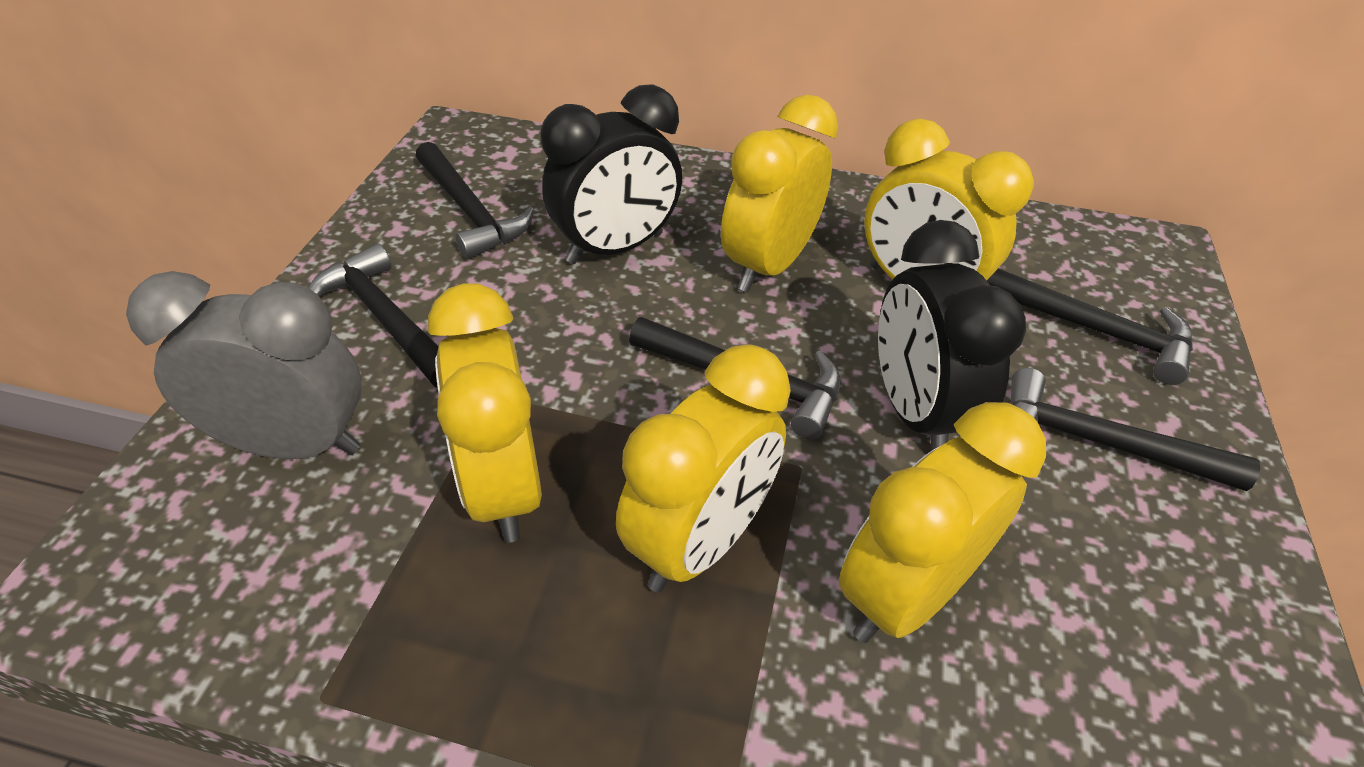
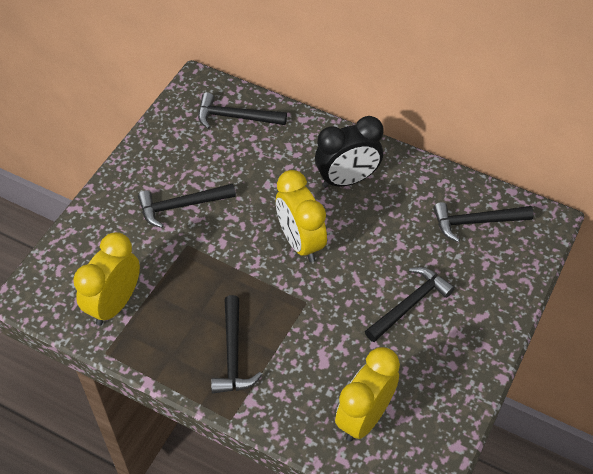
black clock: [541,84,682,264] [878,220,1026,450] = 2 -> [315,116,383,188] = 1
grey clock: [126,271,362,459] = 1 -> none = 0
yellow clock: [428,283,542,543] [616,345,791,593] [721,95,838,292] [839,402,1046,643] [864,118,1034,281] = 5 -> [73,232,140,326] [276,170,327,262] [335,347,400,442] = 3

